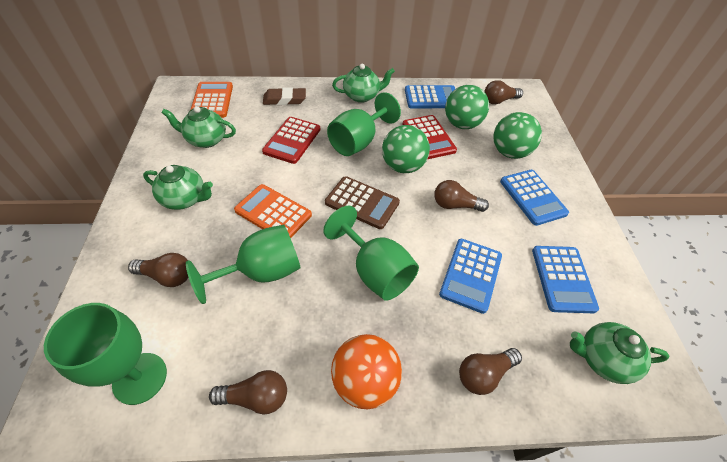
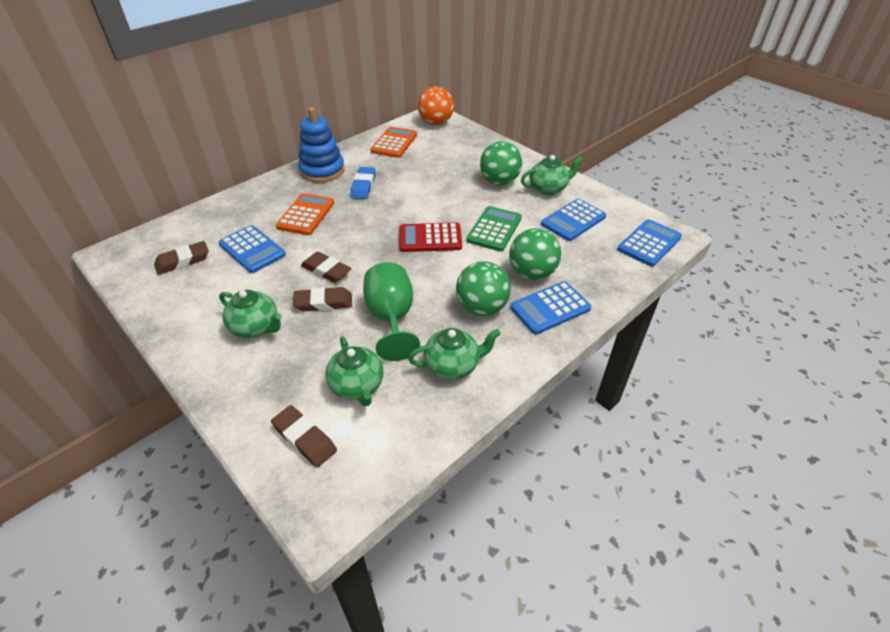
blue eraser: none = 0 -> [350,167,376,199] = 1
blue stacking toy: none = 0 -> [298,107,345,183] = 1
brown calculator: [325,176,400,229] = 1 -> none = 0
brown eraser: [263,87,306,105] = 1 -> [154,241,209,275] [271,405,337,467] [293,287,352,312] [301,252,351,283] = 4
brown light bulb: [128,253,188,287] [209,370,287,415] [434,180,489,212] [459,348,522,395] [484,80,523,104] = 5 -> none = 0
green calculator: none = 0 -> [466,206,522,251] = 1
green goblet: [44,303,167,405] [186,225,301,304] [323,206,419,301] [327,92,401,156] = 4 -> [363,262,420,361] = 1
red calculator: [262,117,320,164] [402,115,457,159] = 2 -> [399,223,462,252] = 1

